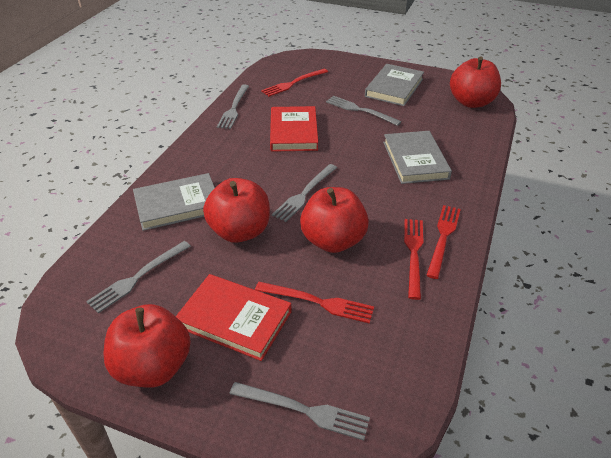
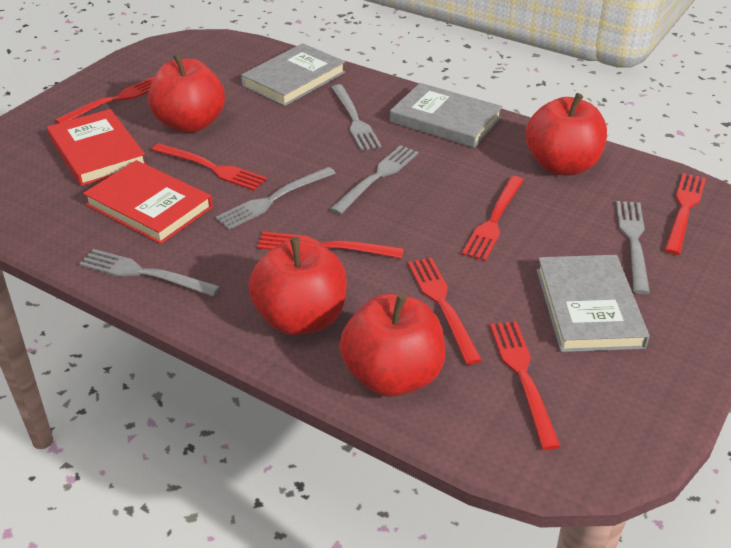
red fork: [255,282,374,324] [261,69,328,97] [404,219,423,300] [426,205,461,279] = 4 -> [55,77,154,124] [151,143,267,191] [257,232,404,258] [408,257,482,365] [462,176,524,261] [490,321,561,450] [665,173,706,255] = 7

